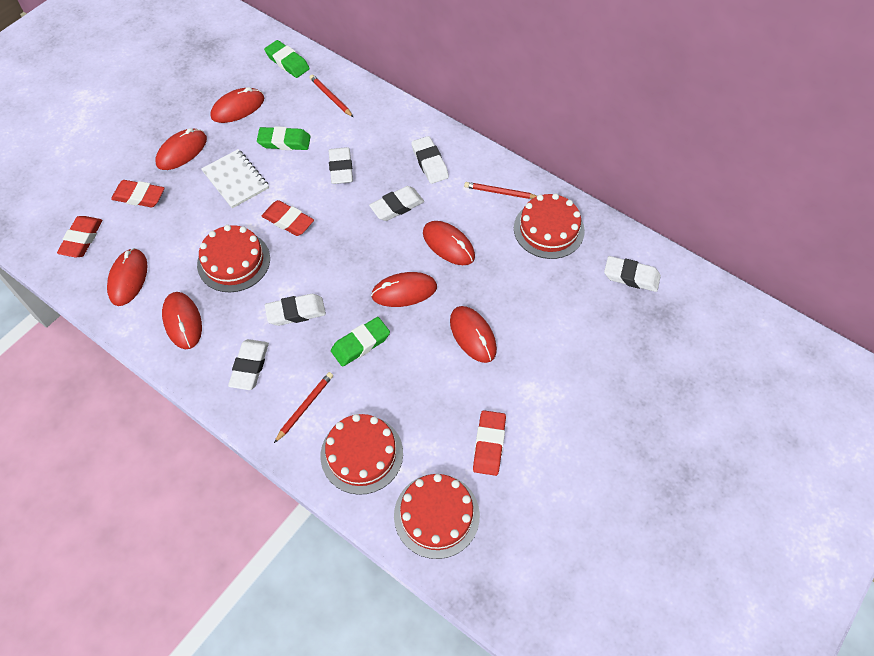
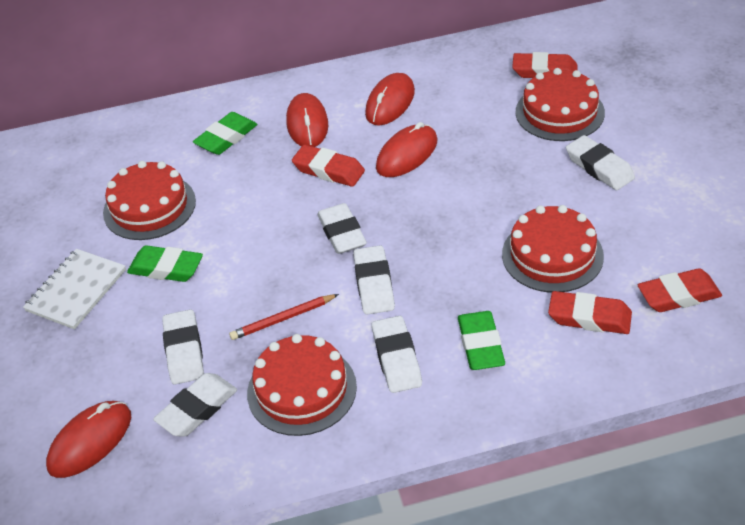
red mouse: [107,248,148,306] [155,128,207,170] [162,292,202,349] [210,87,264,123] [371,272,437,307] [423,221,475,265] [450,306,497,363] = 7 -> [46,401,131,478] [286,93,328,147] [365,73,415,125] [376,122,437,177] = 4
red pencil: [274,372,333,443] [309,75,353,117] [464,182,537,199] = 3 -> [229,294,339,340] = 1

